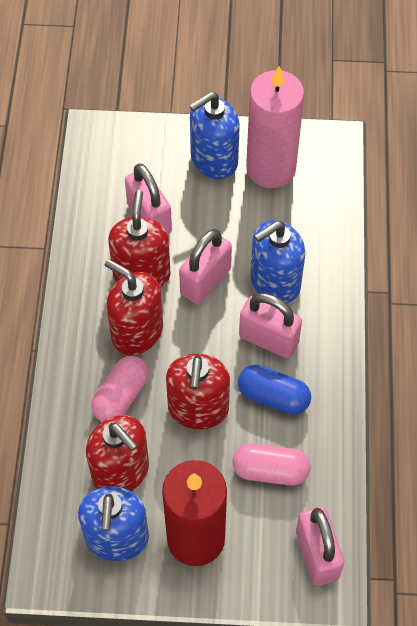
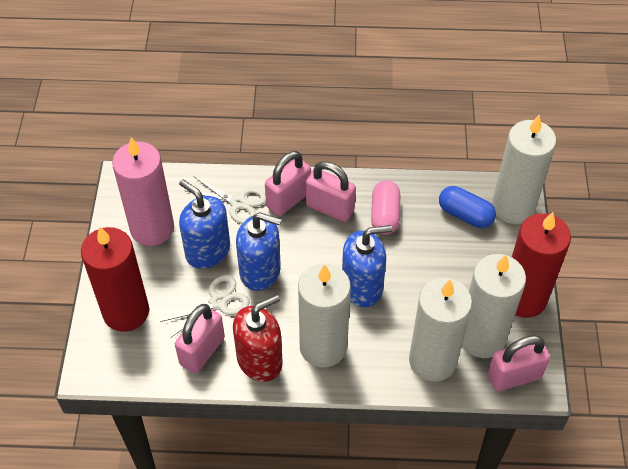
pink capsule: [91,356,149,422] [232,443,311,486] = 2 -> [371,180,400,235] = 1
red candle: [162,460,227,566] = 1 -> [81,227,149,332] [512,212,571,318] = 2
red soap dispenser: [86,415,149,491] [105,259,163,355] [108,190,171,288] [166,354,230,429] = 4 -> [233,294,283,382] = 1
white candle: none = 0 -> [298,263,351,368] [409,278,472,382] [462,254,526,358] [492,115,557,224] = 4
white scissors: none = 0 -> [161,275,250,337] [184,176,266,224] = 2

